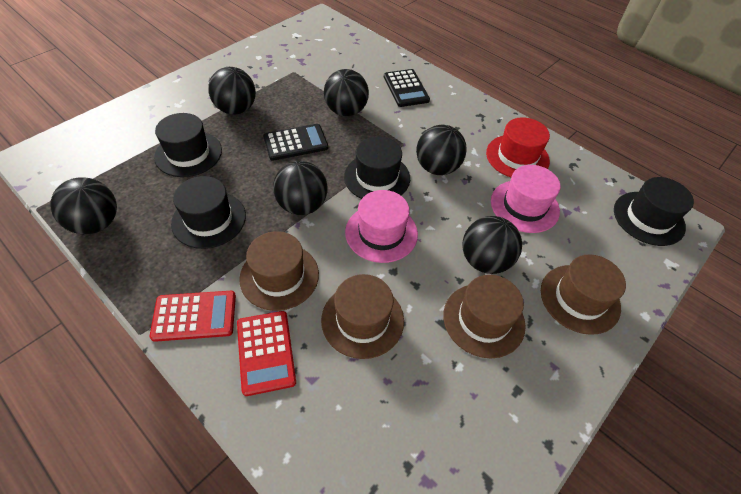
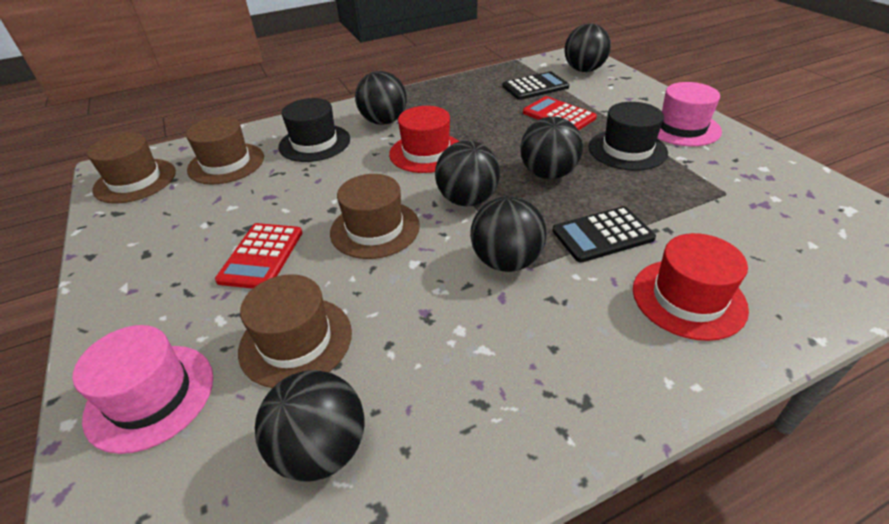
black hat: [154,113,222,177] [171,176,246,249] [344,136,410,199] [614,177,694,246] = 4 -> [278,98,350,162] [589,102,668,171] = 2
red hat: [486,117,550,177] = 1 -> [389,106,459,173] [633,233,749,341] = 2

